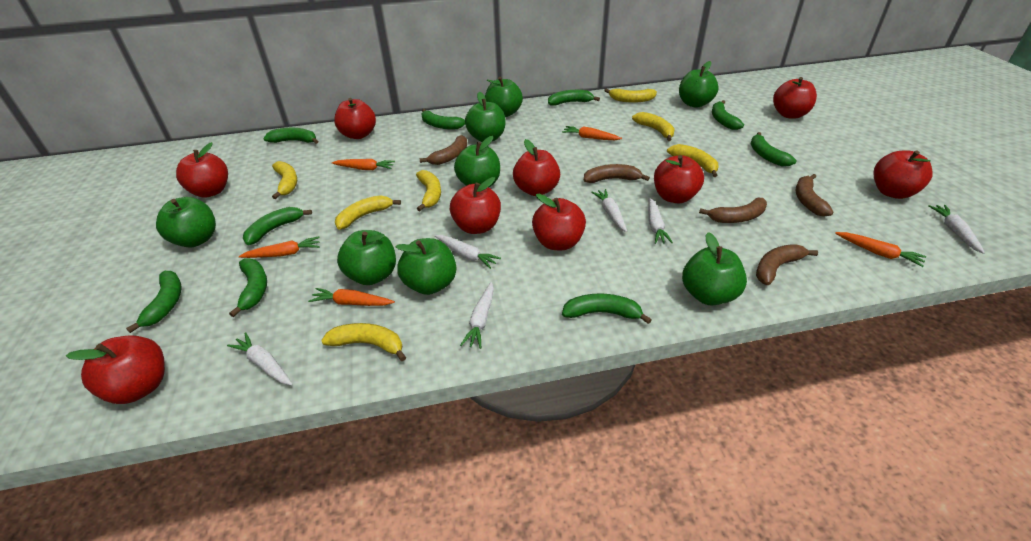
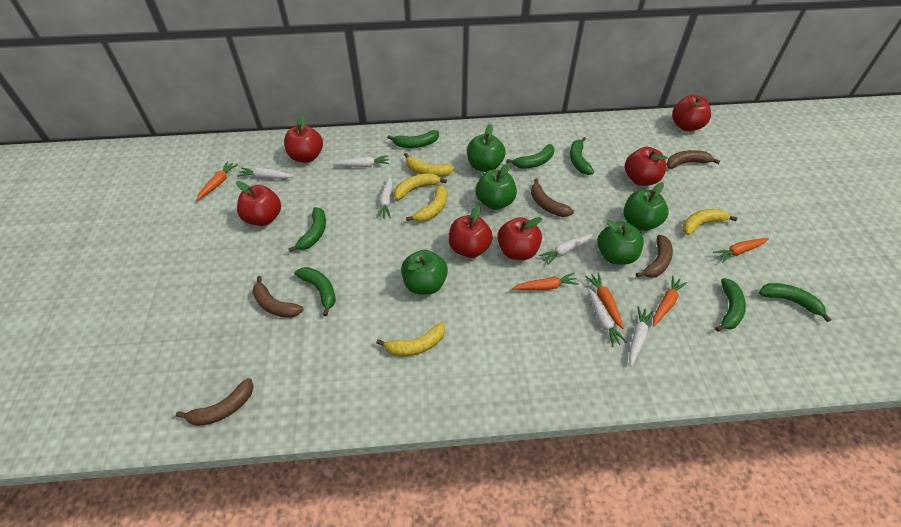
green apple: [156,197,216,248] [337,230,396,285] [395,238,456,295] [454,136,500,187] [465,92,505,142] [485,77,523,117] [679,61,719,108] [682,232,747,306] = 8 -> [401,250,448,294] [467,124,506,172] [476,163,517,210] [597,220,644,265] [624,182,668,231] = 5
green banana: [126,271,182,333] [229,258,267,317] [243,207,312,245] [263,128,318,144] [421,109,465,130] [548,90,600,105] [562,293,652,324] [712,100,744,130] [751,132,797,166] = 9 -> [288,207,326,252] [295,267,336,316] [387,130,439,148] [506,144,554,169] [570,137,594,175] [715,278,746,332] [759,283,831,322] = 7
red apple: [66,335,165,404] [176,142,228,198] [334,98,376,139] [450,177,501,234] [513,139,560,196] [532,194,586,250] [654,155,704,204] [773,77,817,119] [874,150,933,199] = 9 -> [236,181,281,226] [284,115,323,163] [449,205,493,258] [497,217,542,260] [625,147,668,186] [672,95,711,131] = 6
yellow banana: [272,161,297,199] [321,323,406,361] [335,195,401,230] [416,170,441,211] [604,88,657,103] [632,112,675,141] [667,144,719,177] = 7 -> [376,322,445,356] [394,173,447,200] [404,153,454,177] [406,185,447,222] [683,209,737,235] = 5

